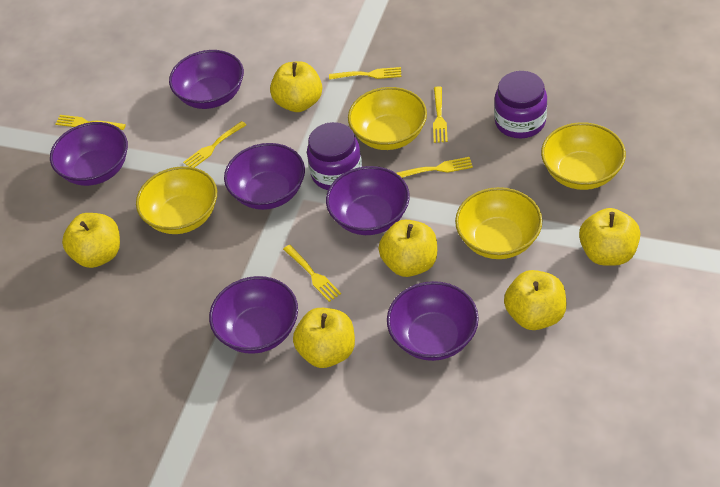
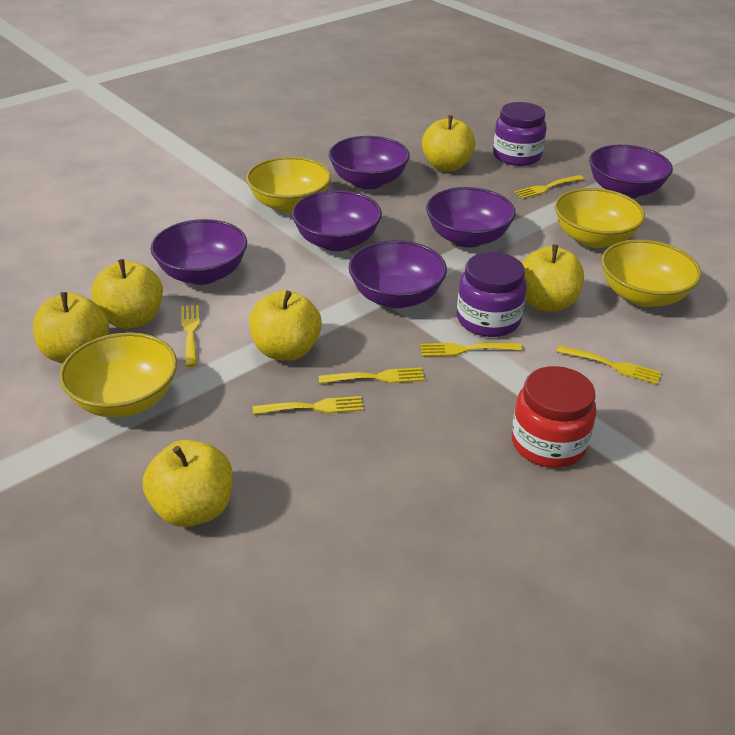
red jar: none = 0 -> [512,366,596,468] = 1

